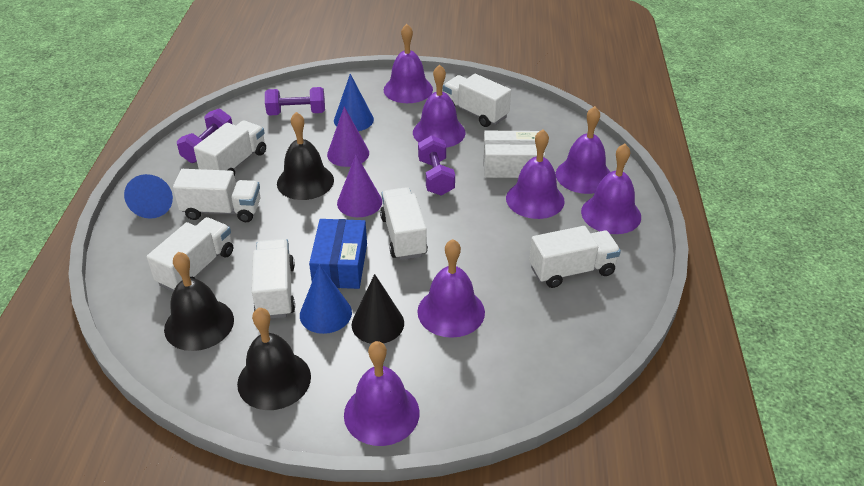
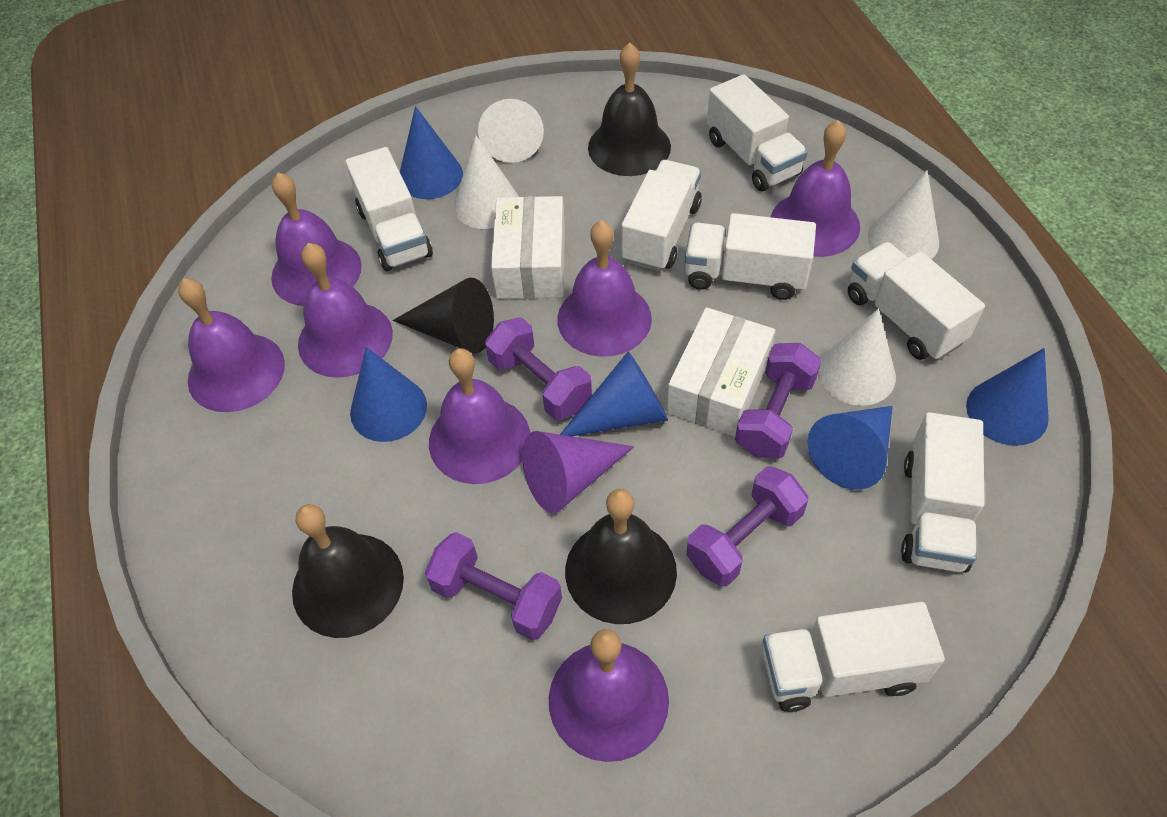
blue box: [309,219,367,289] = 1 -> none = 0
blue cone: [124,174,173,219] [300,264,352,334] [334,74,374,131] = 3 -> [350,347,427,442] [400,106,463,199] [560,351,668,436] [808,406,893,490] [966,348,1049,446] = 5
purple cone: [327,107,369,167] [337,155,382,217] = 2 -> [522,431,634,513] = 1
purple dumbbell: [177,108,232,163] [265,87,325,116] [418,135,455,196] = 3 -> [425,532,562,641] [485,317,592,420] [686,466,808,586] [735,343,822,459] = 4
white box: [483,131,545,178] = 1 -> [491,196,565,299] [667,307,775,437] = 2
white cone: none = 0 -> [454,135,519,229] [478,99,544,163] [818,309,896,406] [868,170,939,259] = 4

